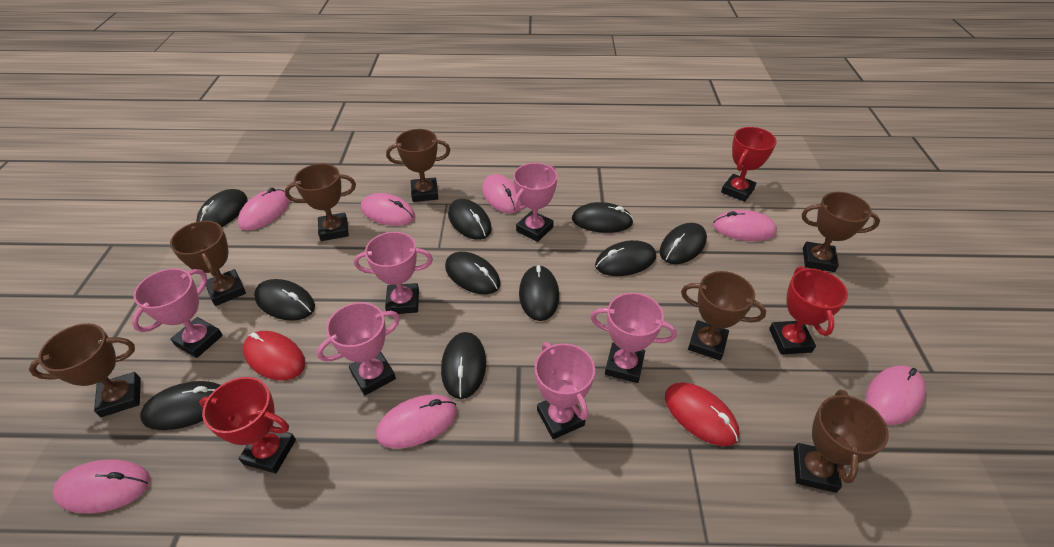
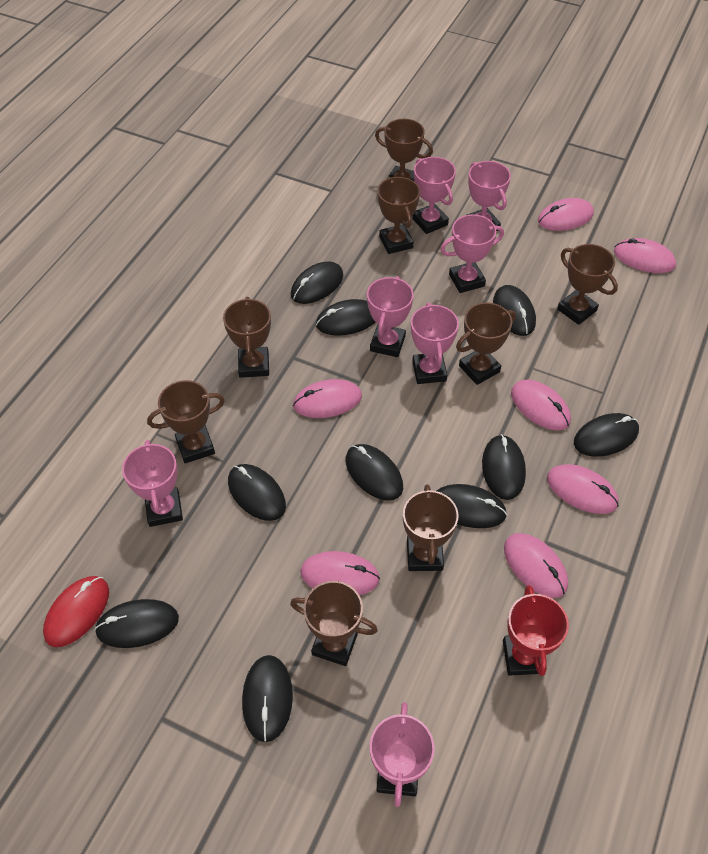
brown trophy: [29,323,141,417] [170,221,246,306] [285,163,356,241] [386,129,450,202] [681,271,766,360] [793,389,889,493] [802,192,880,272] = 7 -> [147,380,225,463] [223,297,271,378] [290,581,378,666] [375,119,433,181] [378,177,420,254] [403,484,458,571] [456,302,516,385] [557,244,618,325] = 8
pink trophy: [132,268,223,358] [317,302,400,395] [354,232,433,314] [513,163,558,242] [535,342,595,439] [591,293,677,383] = 6 -> [122,440,183,527] [367,276,414,357] [370,702,435,807] [411,303,459,384] [412,157,456,234] [440,215,504,293] [467,161,511,231] = 7
red mouse: [243,331,305,380] [665,382,739,446] = 2 -> [43,576,109,647] = 1
red trophy: [199,377,296,474] [721,127,777,202] [769,266,848,354] = 3 -> [503,585,569,676] = 1

